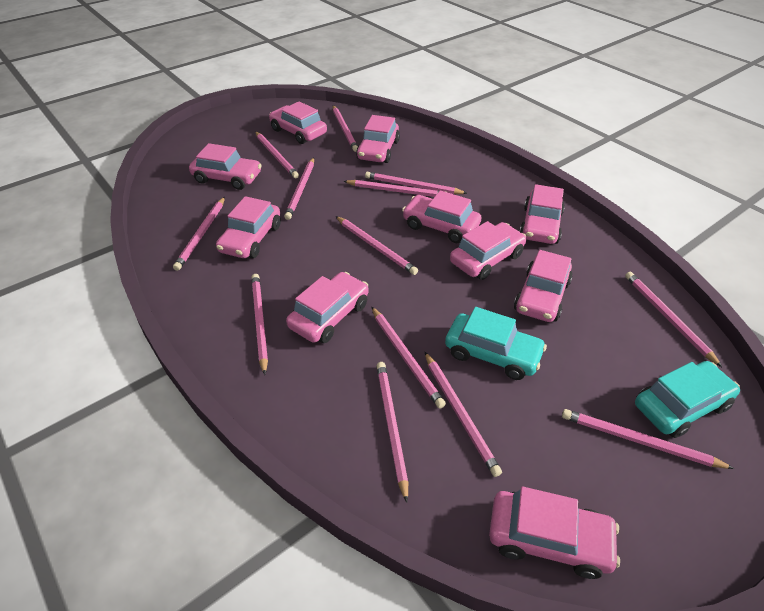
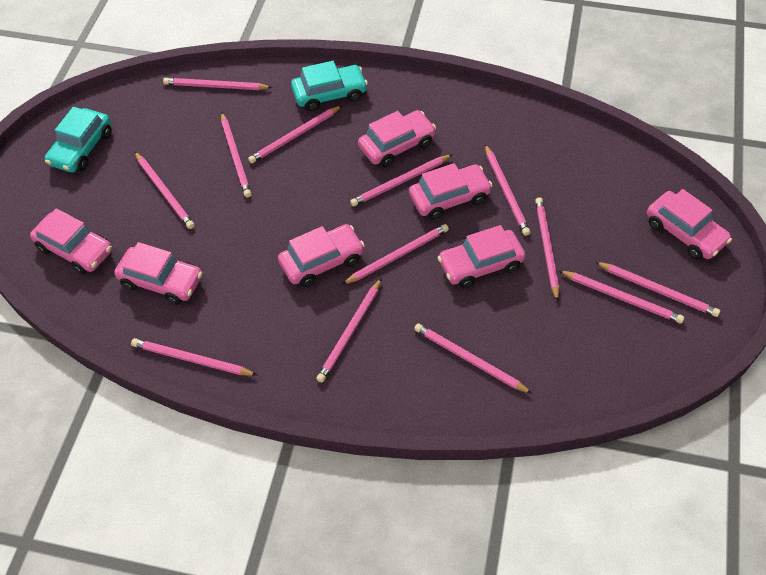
pink car: [189,143,262,190] [216,196,281,258] [269,101,327,144] [286,272,369,343] [356,115,400,163] [402,190,482,243] [450,221,526,280] [489,486,620,579] [514,250,573,322] [519,184,565,244] = 10 -> [30,208,112,275] [114,242,203,305] [278,224,365,287] [358,110,436,167] [409,163,493,220] [437,225,526,288] [647,189,732,260] = 7

